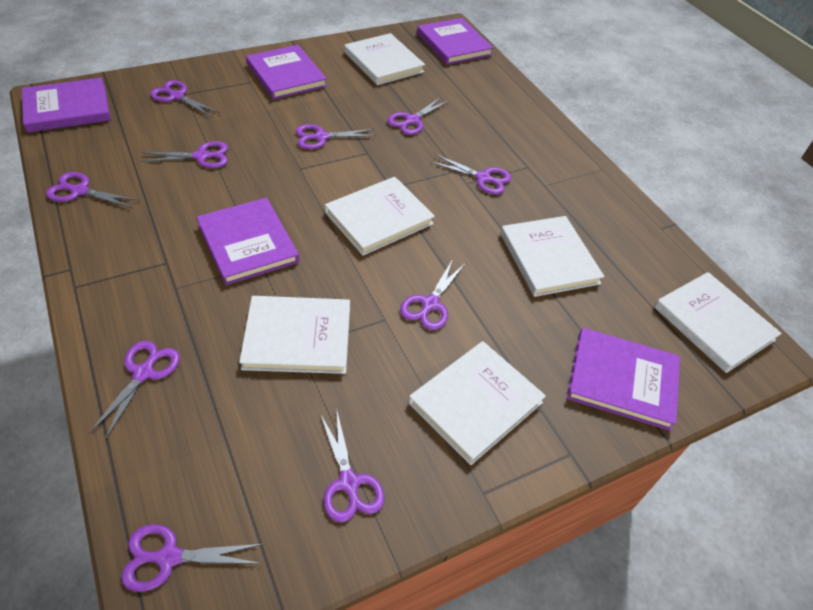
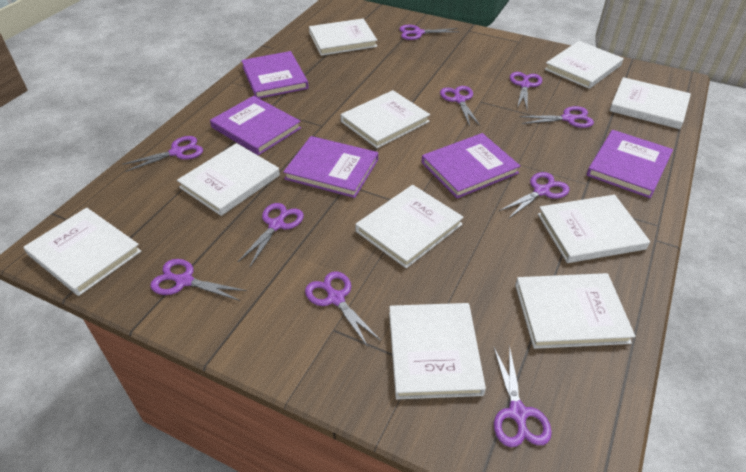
white book: [239,296,350,374] [325,177,435,256] [344,33,425,85] [409,341,546,465] [500,216,605,297] [654,272,782,373] = 6 -> [24,208,141,296] [177,143,280,216] [309,18,377,56] [341,90,430,148] [355,185,464,268] [389,303,486,399] [515,273,635,349] [538,195,650,263] [545,41,623,89] [609,77,691,129] = 10

